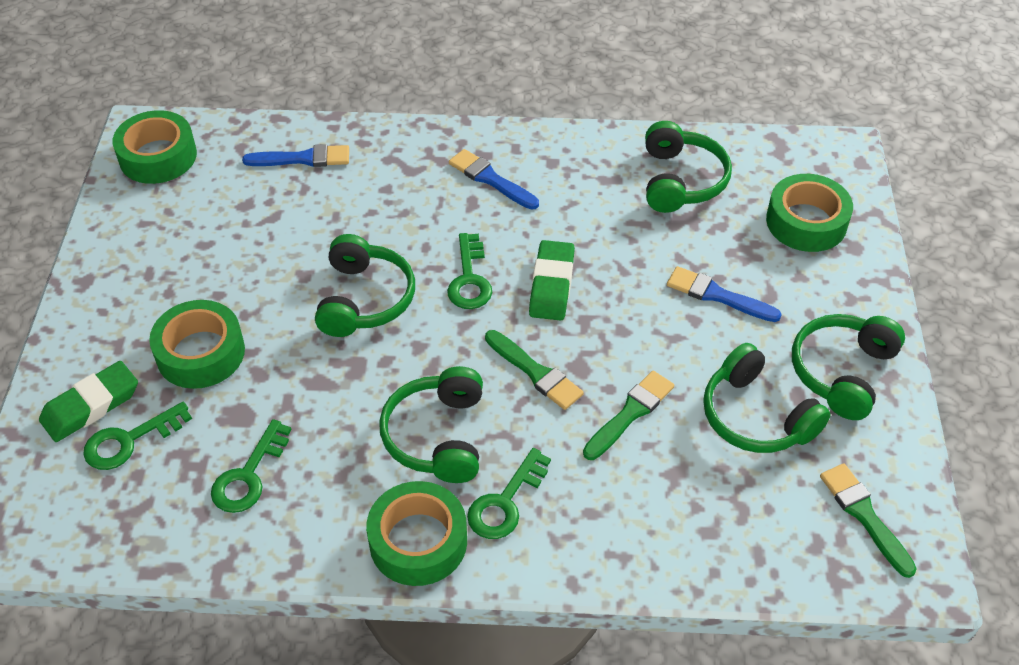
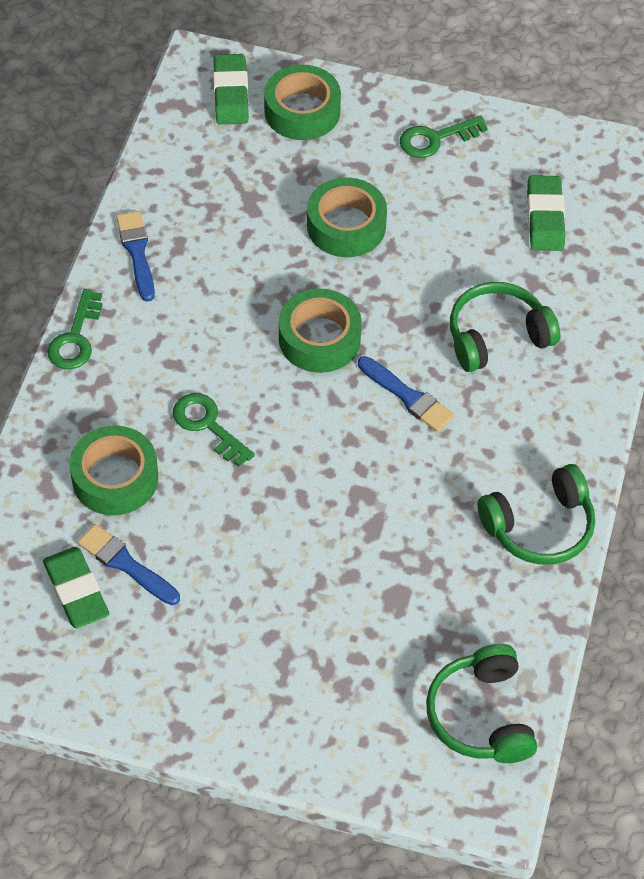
green brush: [485,330,584,410] [583,371,674,460] [820,463,917,578] = 3 -> none = 0
green eraser: [39,361,138,442] [529,240,575,321] = 2 -> [43,547,109,628] [213,54,249,125] [527,175,565,251] = 3
green headphones: [315,234,415,337] [379,366,483,483] [645,121,732,213] [703,343,831,453] [792,314,905,420] = 5 -> [426,644,537,763] [450,282,560,372] [477,464,595,565] = 3
green key: [83,402,192,470] [211,419,292,513] [447,233,492,309] [467,448,551,539] = 4 -> [47,289,102,369] [173,393,255,467] [400,115,488,158] = 3

